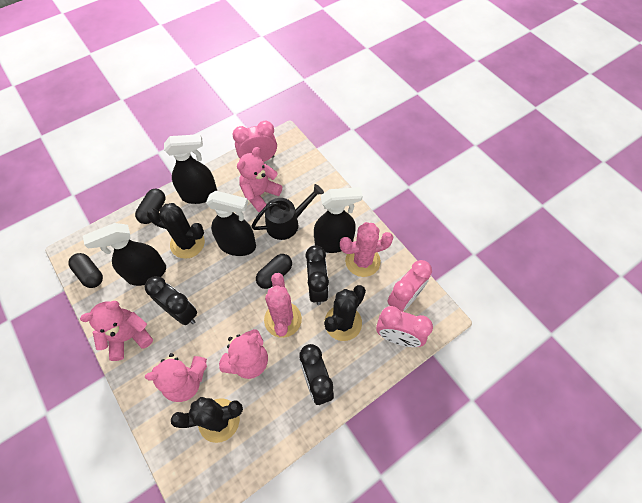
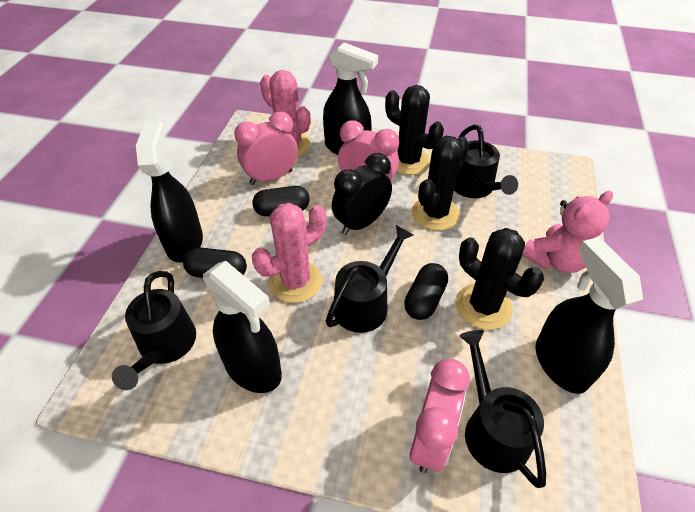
black clock: [145,276,197,325] [299,344,334,405] [305,245,329,305] = 3 -> [332,153,392,235] = 1
black watering can: [251,184,324,240] = 1 -> [112,271,196,390] [326,225,414,333] [454,125,518,198] [459,330,546,488] = 4
pink teddy bear: [80,301,153,361] [145,353,207,402] [219,329,268,379] [237,147,282,212] = 4 -> [522,191,613,273] = 1

